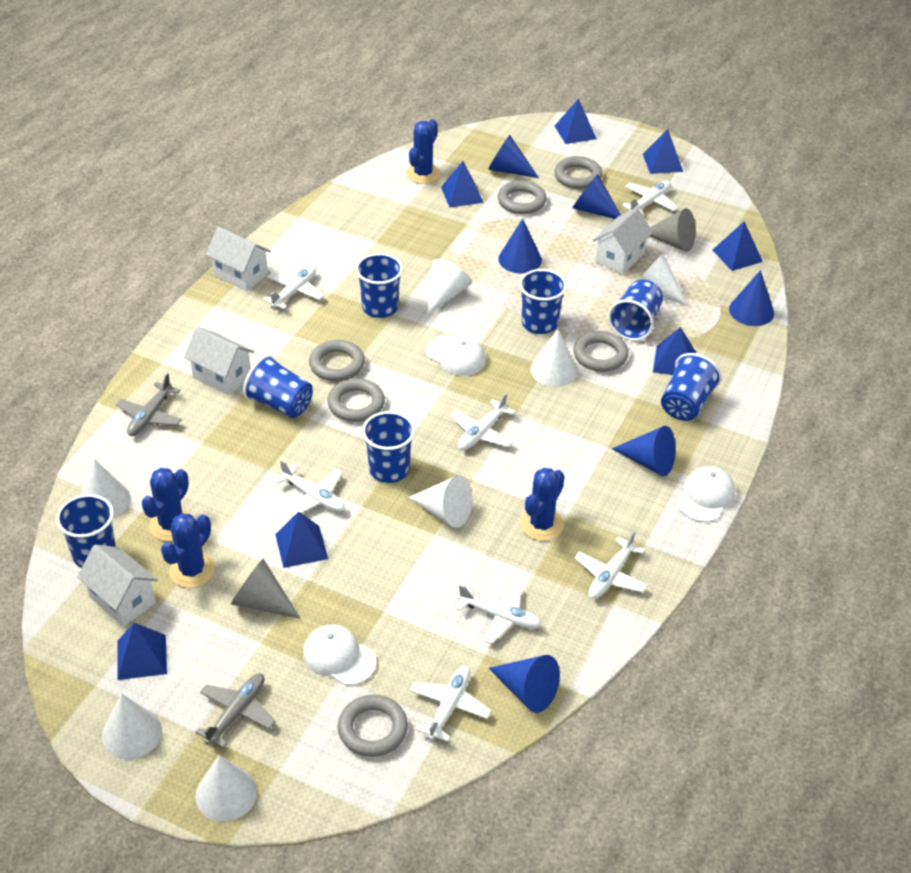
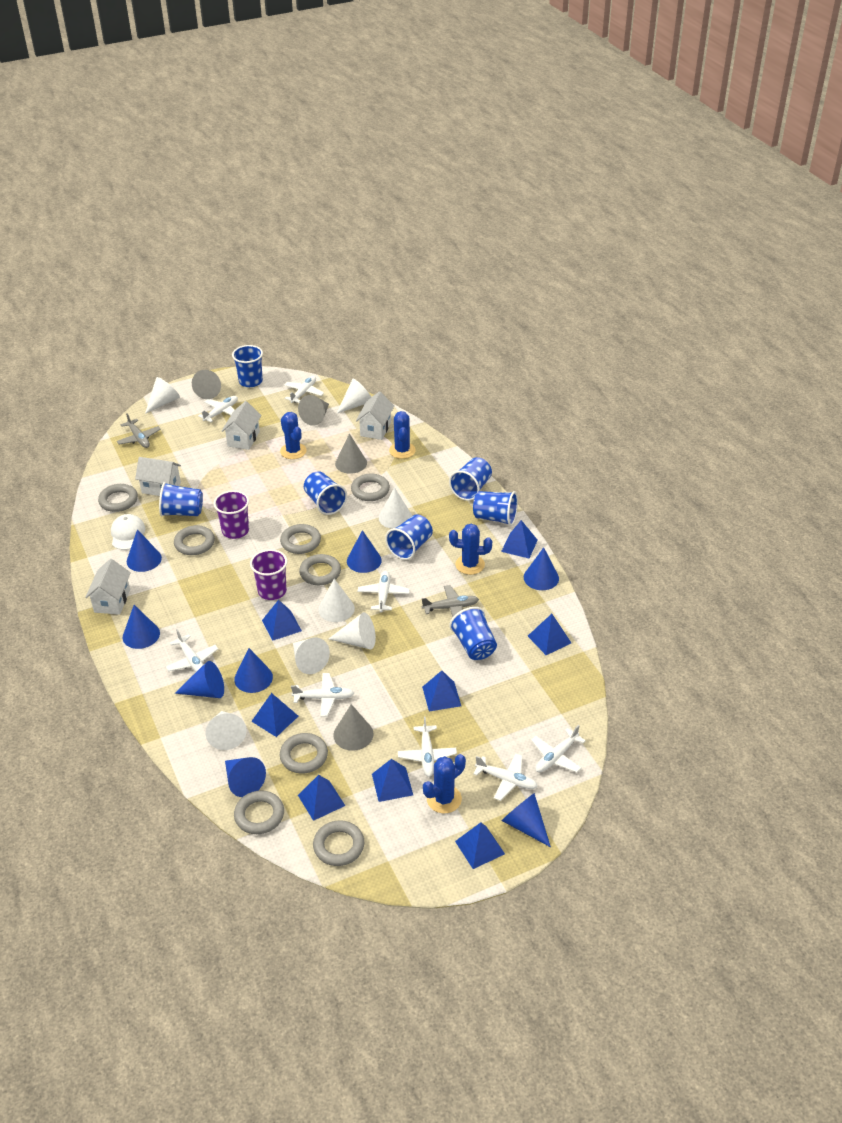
blue cone: [488,135,539,178] [489,655,560,713] [498,219,542,273] [573,175,621,219] [612,426,676,476] [729,270,774,326] = 6 -> [123,605,160,649] [127,529,162,572] [175,661,224,698] [225,757,266,797] [234,648,273,693] [347,530,382,573] [501,793,551,847] [524,547,559,590] = 8
blue pyramid: [117,623,167,680] [275,511,328,568] [441,161,483,208] [555,99,597,144] [643,129,683,174] [653,327,696,375] [713,221,763,271] = 7 -> [251,693,298,737] [262,600,302,641] [298,775,345,821] [372,759,413,802] [422,671,461,712] [455,822,505,869] [501,520,538,558] [528,614,571,655] = 8
grey cone: [231,559,301,619] [650,208,696,252] = 2 -> [192,370,221,399] [298,395,329,426] [333,704,374,751] [335,433,367,474] = 4
grey ring: [309,340,365,381] [327,378,385,422] [338,694,408,757] [497,180,547,214] [554,156,602,189] [573,331,629,372] = 6 -> [98,484,138,512] [174,525,215,555] [234,790,284,834] [280,524,321,554] [280,733,328,774] [299,554,341,585] [313,820,364,866] [351,473,390,501] = 8
purple cup: none = 0 -> [213,490,249,539] [250,549,287,600] = 2
white cap: [303,625,376,685] [426,335,486,376] [677,466,735,522] = 3 -> [111,514,145,550] = 1
white plane: [263,266,324,309] [274,460,345,517] [410,666,491,742] [450,393,516,450] [456,582,542,644] [575,531,648,599] [622,181,678,215] = 7 -> [166,629,218,672] [198,396,238,422] [284,376,324,403] [291,673,354,717] [358,571,410,612] [398,717,457,777] [473,753,538,801] [531,725,586,773] = 8

